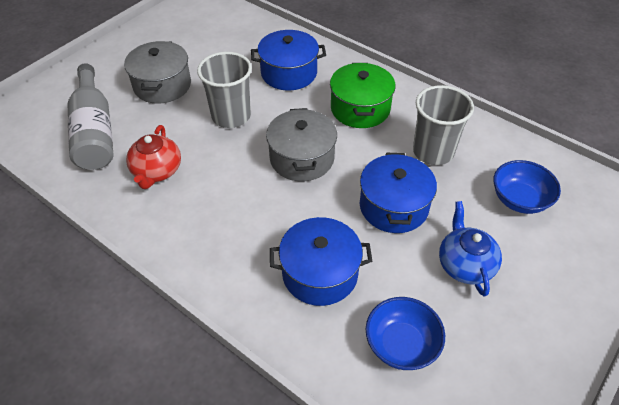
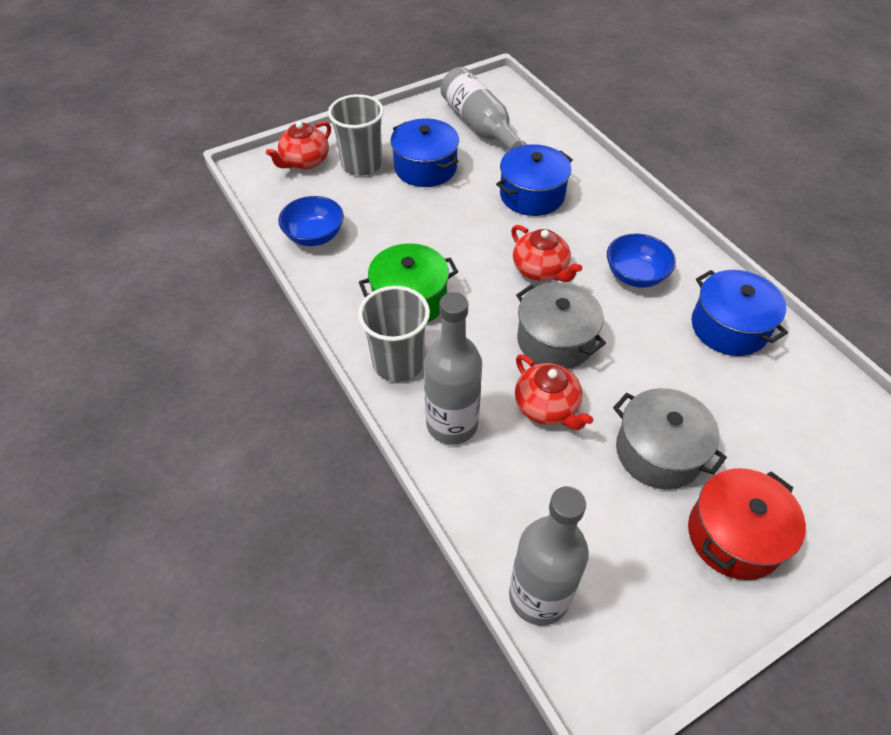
blue teapot: [439,201,502,297] = 1 -> none = 0
grey bottle: [67,63,113,170] = 1 -> [424,292,482,445] [440,67,527,151] [509,486,589,626] = 3
red pot: none = 0 -> [688,468,806,580] = 1
red teapot: [126,125,181,189] = 1 -> [266,121,331,170] [511,225,582,282] [515,354,593,430] = 3

